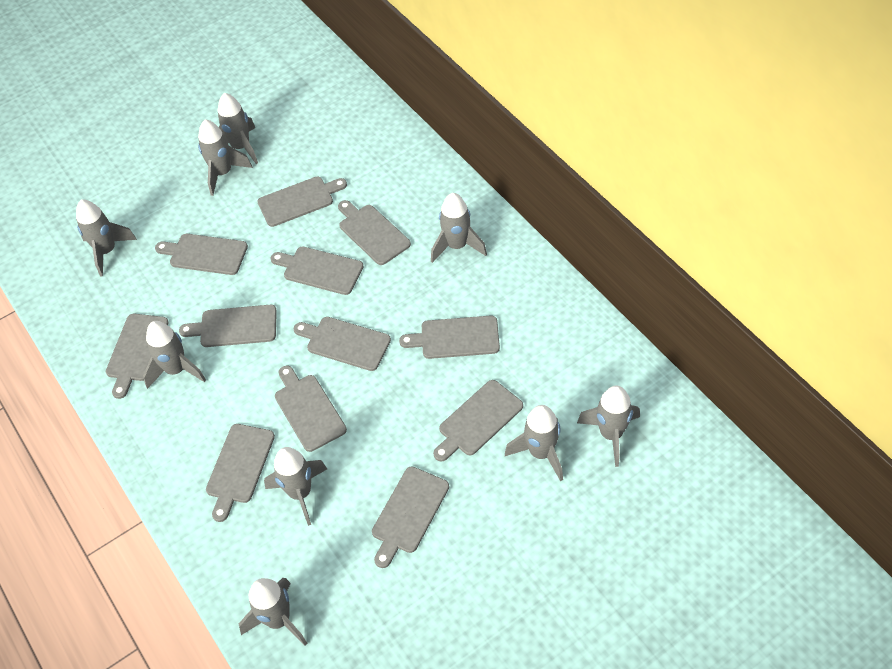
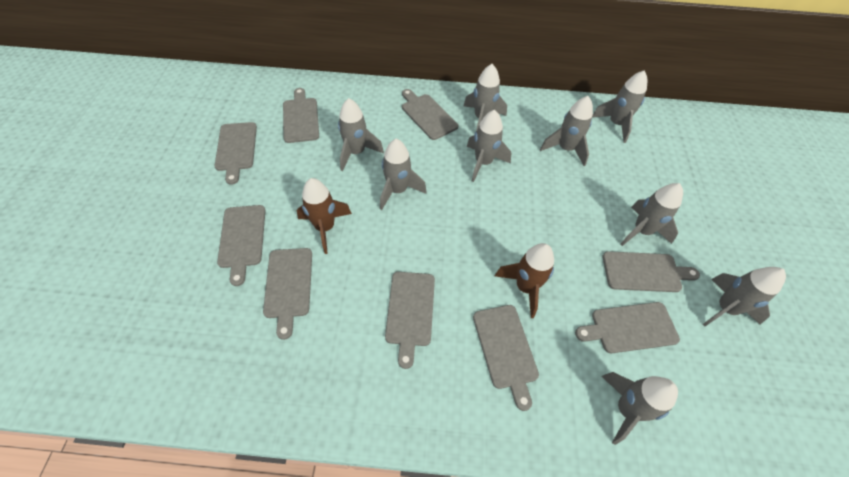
brown rocket: none = 0 -> [297,178,352,254] [495,243,554,318] = 2
grey cutting board: [106,314,169,399] [155,234,248,275] [179,305,277,347] [206,424,275,522] [257,177,347,227] [271,247,364,295] [275,366,347,452] [293,317,391,371] [338,200,411,265] [372,467,449,568] [399,316,500,359] [433,380,523,462] = 12 -> [215,122,257,185] [217,205,266,286] [263,248,312,340] [283,88,319,143] [385,272,435,369] [402,89,458,140] [473,305,539,411] [575,302,680,353] [603,251,700,292] = 9

